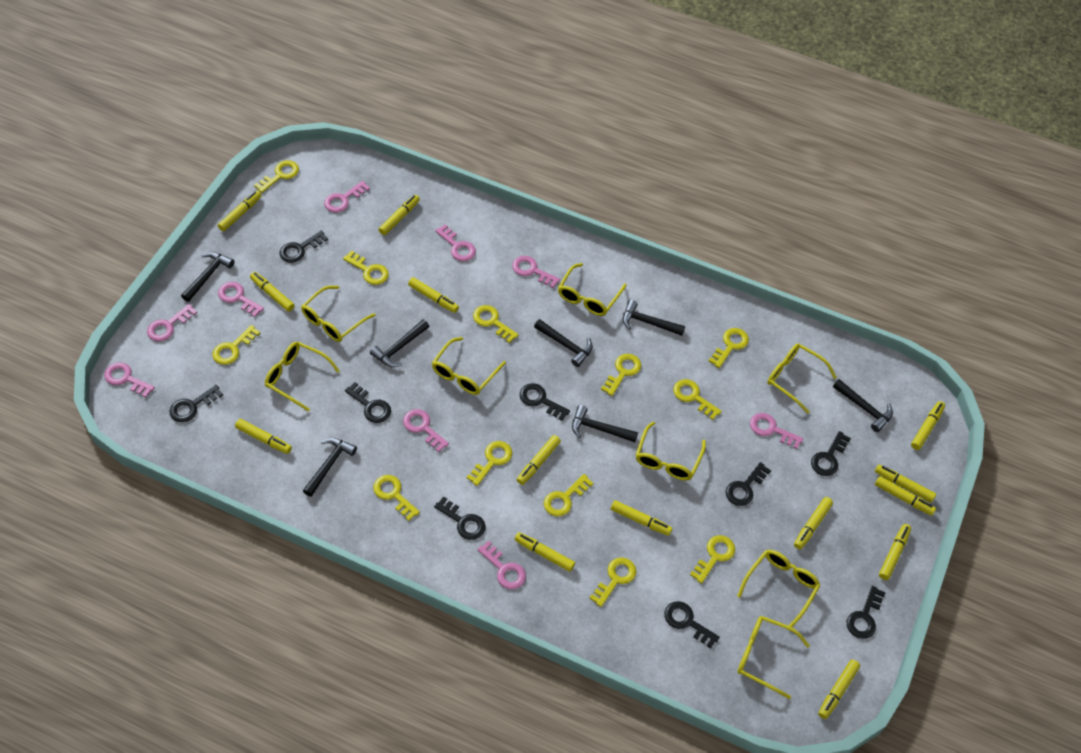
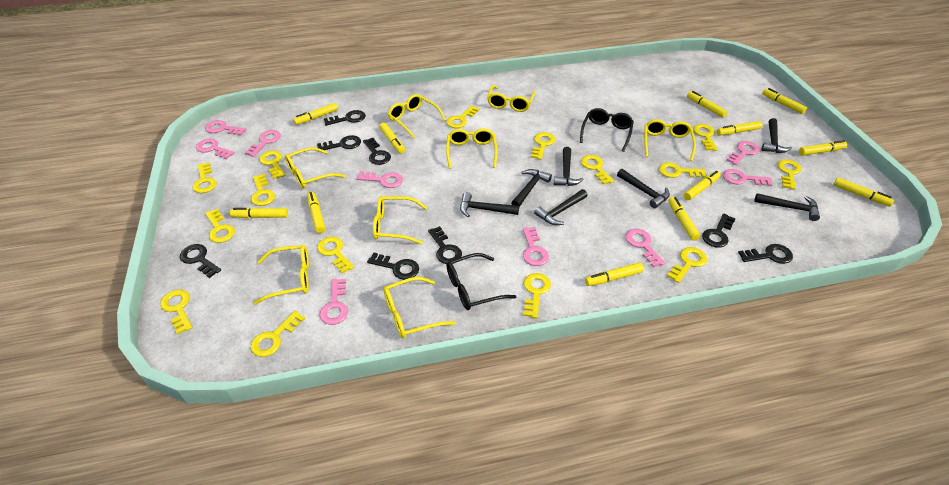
black glasses: none = 0 -> [447,253,517,310] [580,108,634,152] = 2
black key: [170,385,223,422] [279,231,328,263] [345,382,391,423] [434,496,486,540] [520,383,570,421] [664,601,720,649] [726,462,771,506] [811,431,851,476] [847,586,886,639] = 9 -> [180,244,221,278] [317,135,361,152] [324,110,366,126] [363,138,391,165] [367,253,419,280] [428,226,462,264] [702,214,736,248] [738,244,793,264] = 8
yellow key: [212,325,260,365] [254,160,299,193] [343,251,389,285] [373,475,420,521] [466,441,512,486] [473,305,519,343] [544,474,594,517] [589,558,636,607] [601,354,641,396] [673,379,722,420] [690,535,735,584] [709,328,749,368] = 12 -> [160,289,193,335] [193,162,217,193] [205,208,235,243] [250,311,305,357] [251,174,275,206] [259,151,286,179] [317,236,354,274] [446,106,479,128] [523,273,551,318] [531,132,555,160] [581,155,614,185] [659,163,706,178] [667,247,707,283] [693,124,718,151] [778,159,802,190] = 15
yellow marker: [218,191,262,231] [235,419,292,454] [250,272,295,312] [379,195,420,235] [408,277,459,313] [514,532,575,572] [517,435,561,485] [611,500,672,536] [794,497,833,549] [818,659,860,719] [875,464,936,503] [875,476,936,516] [879,524,911,580] [911,401,945,450] = 14 -> [230,208,288,218] [293,103,338,125] [307,192,325,233] [379,123,405,154] [585,262,644,286] [668,197,700,241] [684,171,721,200] [687,91,728,118] [717,121,762,135] [762,88,807,114] [799,140,847,156] [833,177,894,207] = 12

